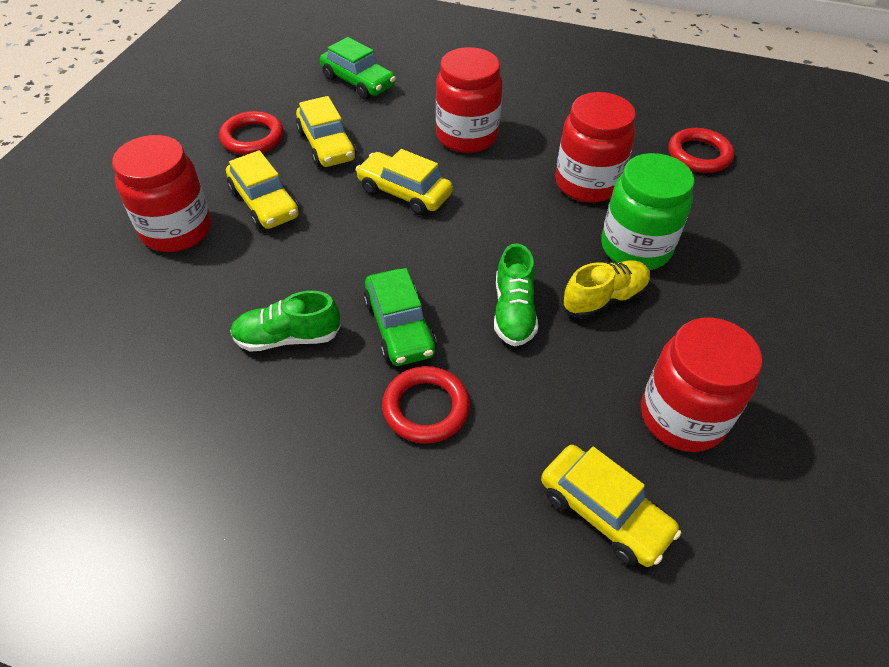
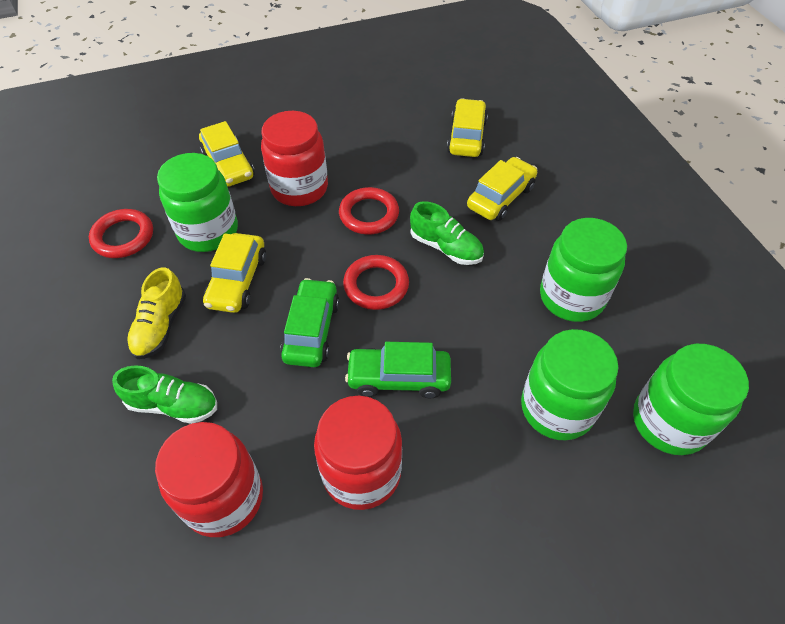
green jar: [601,153,695,270] = 1 -> [157,153,238,252] [521,329,619,440] [540,218,627,322] [633,344,749,455] = 4
red jar: [112,135,211,252] [436,47,503,153] [555,92,636,203] [641,318,762,452] = 4 -> [155,422,263,537] [261,111,328,206] [314,396,402,510] = 3

